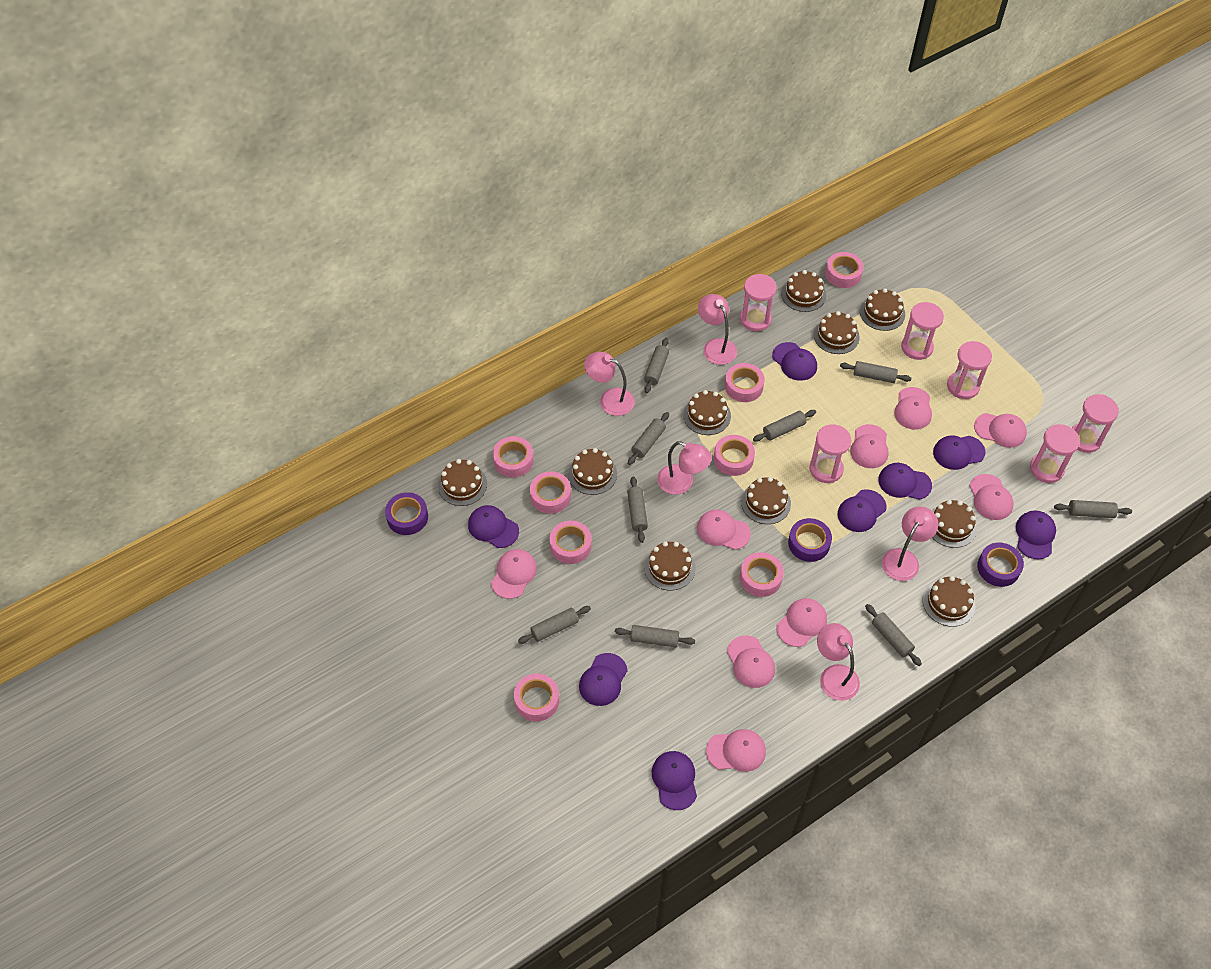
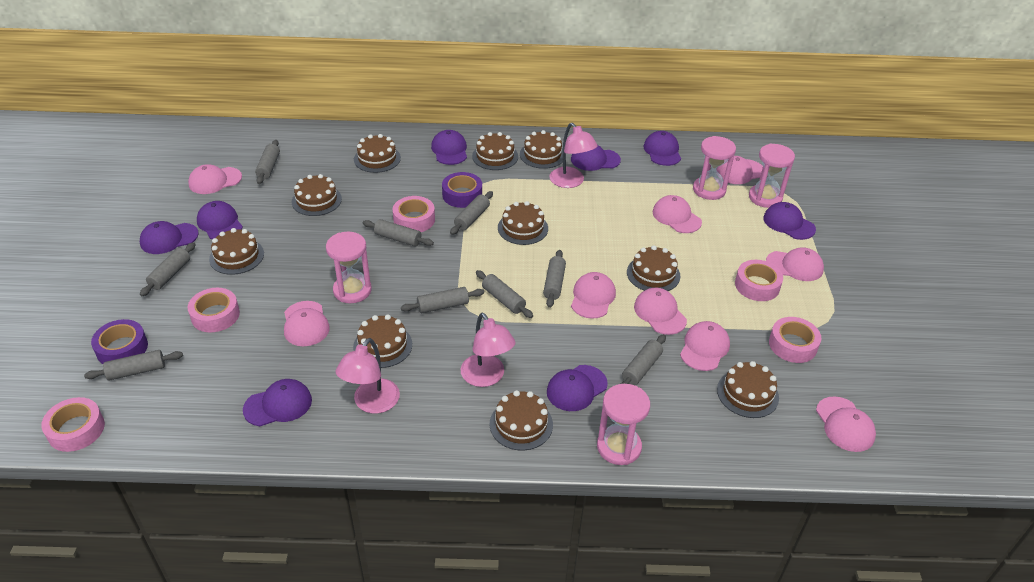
pink hourglass: [740,274,777,331] [809,425,851,483] [901,302,944,360] [947,341,992,399] [1030,424,1080,483] [1072,394,1119,453] = 6 -> [326,232,372,303] [597,384,650,465] [693,136,736,200] [749,144,795,208] = 4
pink lamp: [584,352,635,416] [657,441,712,495] [698,294,737,365] [817,623,860,701] [882,506,938,581] = 5 -> [336,338,400,414] [461,313,516,387] [550,123,598,188] = 3
pink tape: [493,436,534,477] [514,673,559,721] [530,471,571,514] [549,521,592,564] [714,435,755,476] [725,363,765,402] [740,552,784,597] [825,252,864,288] = 8 -> [41,397,105,452] [188,288,240,332] [393,196,435,232] [735,260,783,301] [769,317,822,363] = 5
purple tape: [385,492,428,535] [788,518,832,562] [977,543,1024,587] = 3 -> [91,319,148,364] [442,172,482,208] = 2

